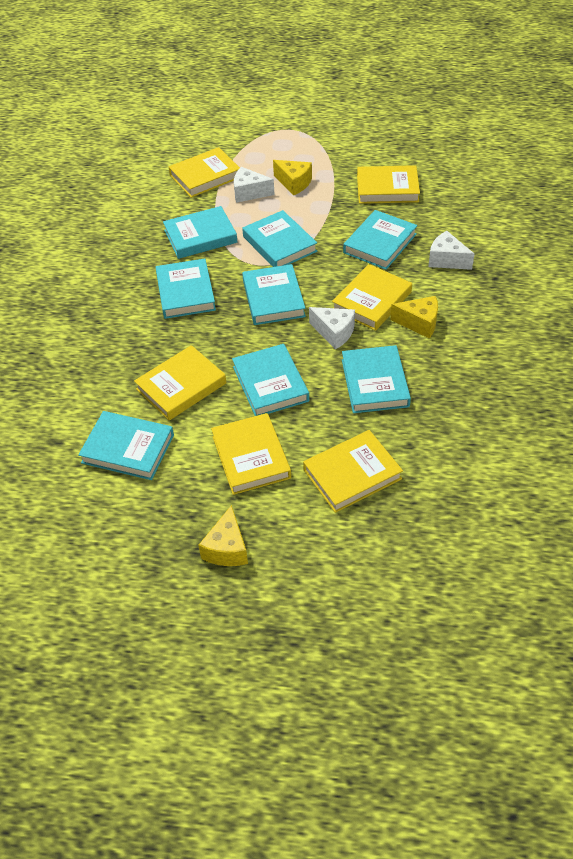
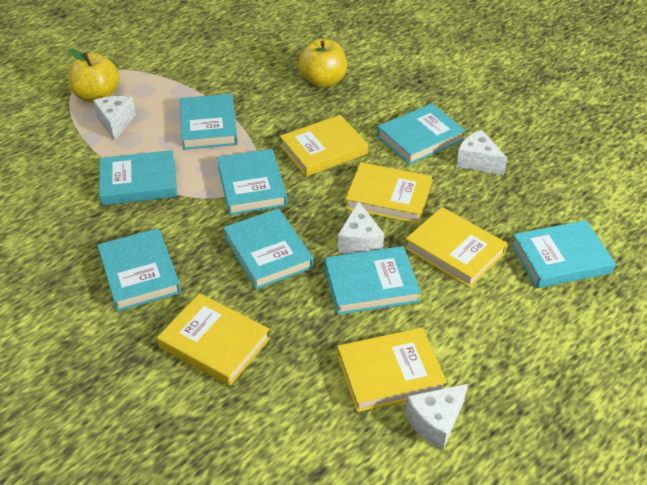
white cheese: [234,167,274,203] [309,307,355,350] [428,231,474,270] = 3 -> [93,96,136,141] [338,201,384,254] [405,384,468,450] [456,130,507,175] = 4
yellow apple: none = 0 -> [68,49,120,102] [298,39,347,88] = 2
yellow book: [134,345,226,421] [169,147,240,198] [211,413,291,495] [303,430,403,513] [332,264,412,331] [357,165,420,204] = 6 -> [157,293,270,386] [280,115,368,176] [337,328,447,412] [345,162,432,224] [405,207,507,288] = 5
yellow cheese: [198,505,248,566] [273,160,312,196] [390,296,438,339] = 3 -> none = 0

